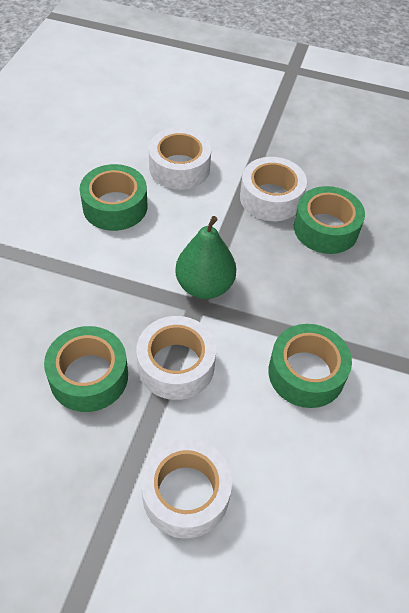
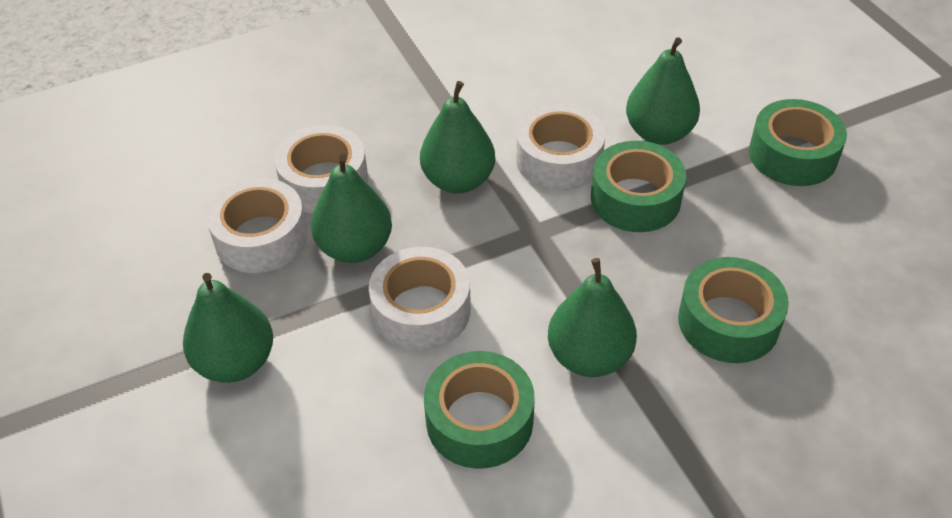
green pear: [175,216,236,299] = 1 -> [183,273,273,383] [311,154,392,263] [420,81,495,194] [548,258,637,377] [626,37,700,145] = 5

